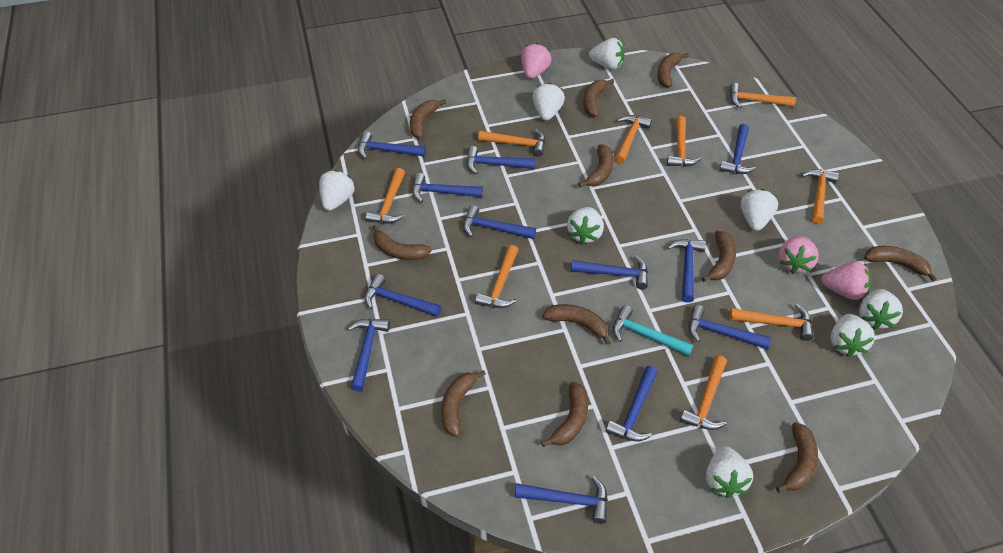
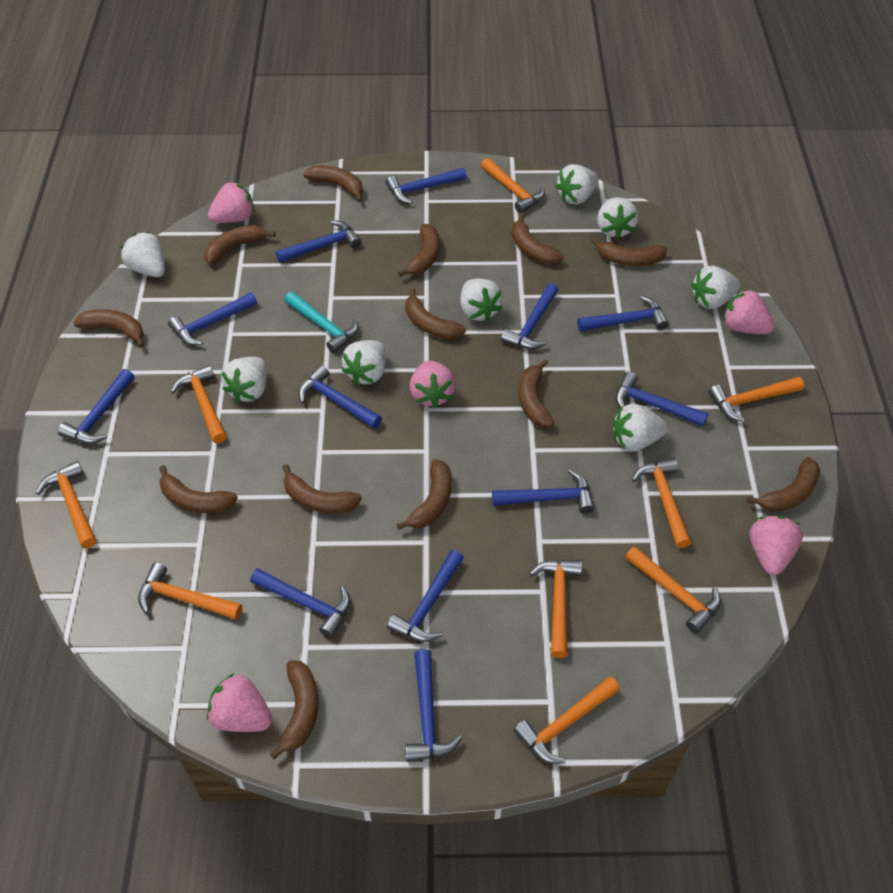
brown banana: [373,225,432,260] [410,99,446,138] [441,370,486,437] [541,382,588,447] [542,304,611,345] [578,144,613,187] [583,79,614,117] [657,53,689,88] [702,231,736,282] [776,422,818,493] [864,246,937,281] = 11 -> [73,309,144,348] [159,465,238,513] [204,225,275,264] [270,660,319,760] [282,464,362,513] [303,165,363,202] [397,459,452,530] [398,224,439,277] [405,288,466,339] [512,214,564,264] [519,359,554,427] [591,238,667,266] [747,457,820,512] = 13
pink strawberry: [521,43,552,79] [778,236,819,274] [821,261,871,300] = 3 -> [207,673,272,732] [208,182,255,223] [410,361,456,408] [723,289,775,334] [749,516,803,575] = 5

